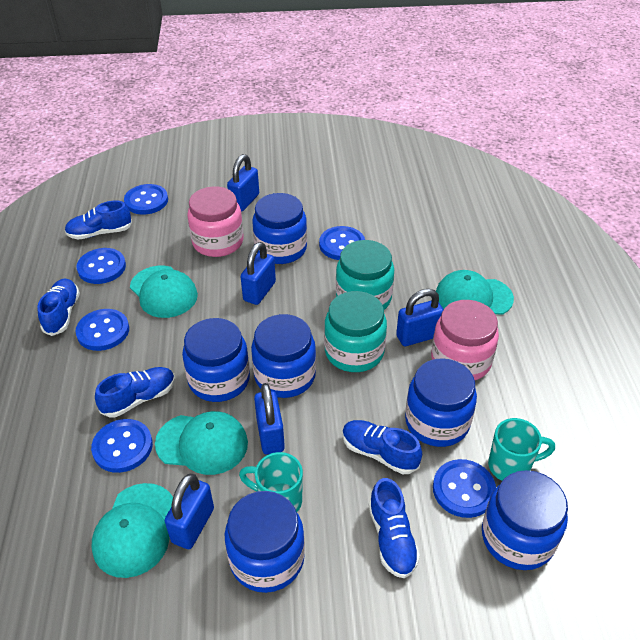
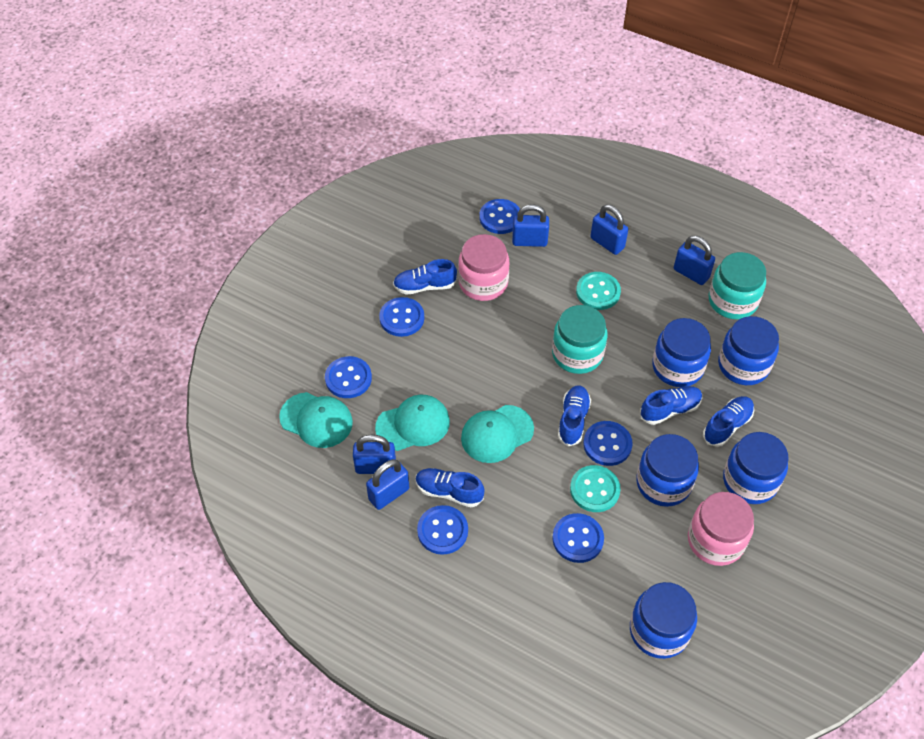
blue jar: [182,318,250,402] [225,491,305,593] [251,314,316,398] [252,193,307,264] [405,358,477,447] [482,470,568,570] = 6 -> [630,582,697,659] [636,434,699,507] [652,318,711,387] [718,316,779,385] [723,432,788,504] = 5
turquoise button: none = 0 -> [570,465,621,512] [576,272,621,310] = 2
turquoise cap: [92,483,173,578] [130,266,198,318] [155,411,248,475] [436,270,514,314] = 4 -> [279,392,353,448] [375,395,450,451] [461,405,534,463] = 3
turquoise mug: [239,452,303,512] [488,418,555,481] = 2 -> none = 0

